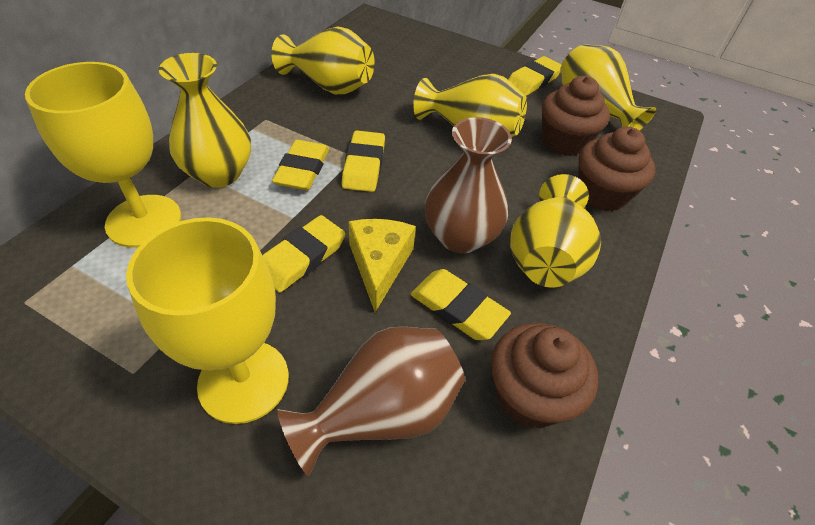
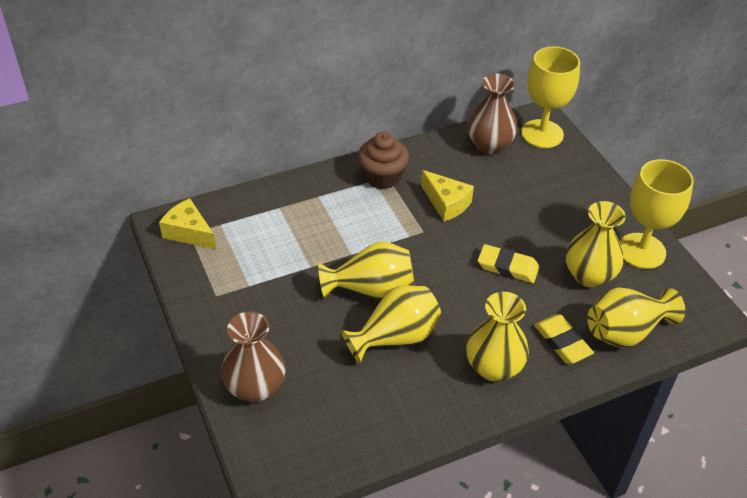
brown cupcake: [491,323,598,429] [542,76,610,156] [578,126,655,211] = 3 -> [358,132,409,189] = 1
yellow cheese: [348,219,416,312] = 1 -> [159,198,216,249] [421,170,474,222] = 2
yellow eraser: [263,215,346,293] [272,140,329,190] [342,130,385,192] [411,269,511,340] [508,56,561,96] = 5 -> [478,244,539,283] [534,314,594,364] = 2

